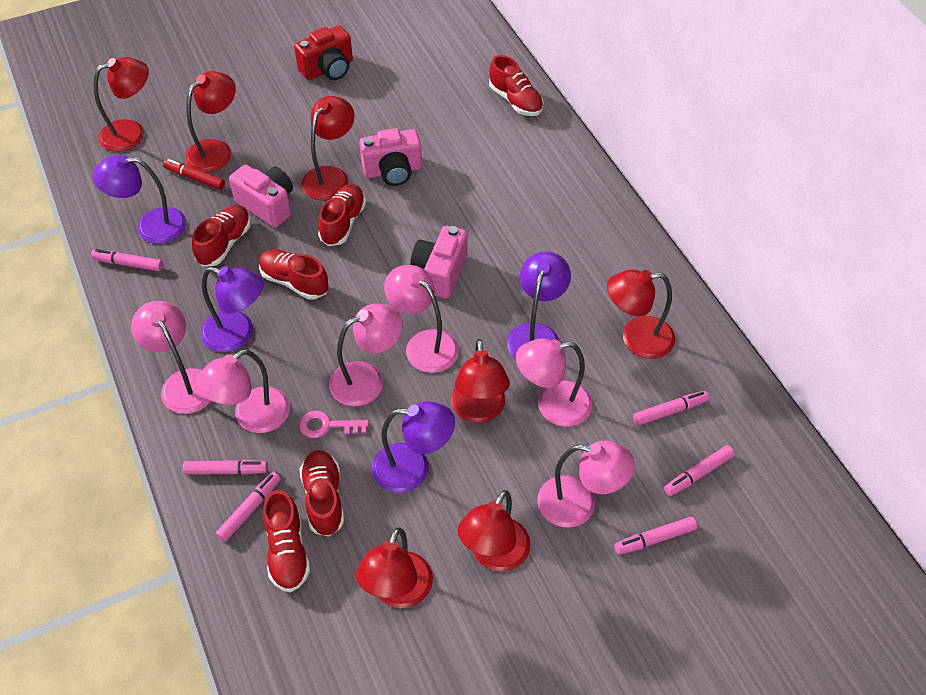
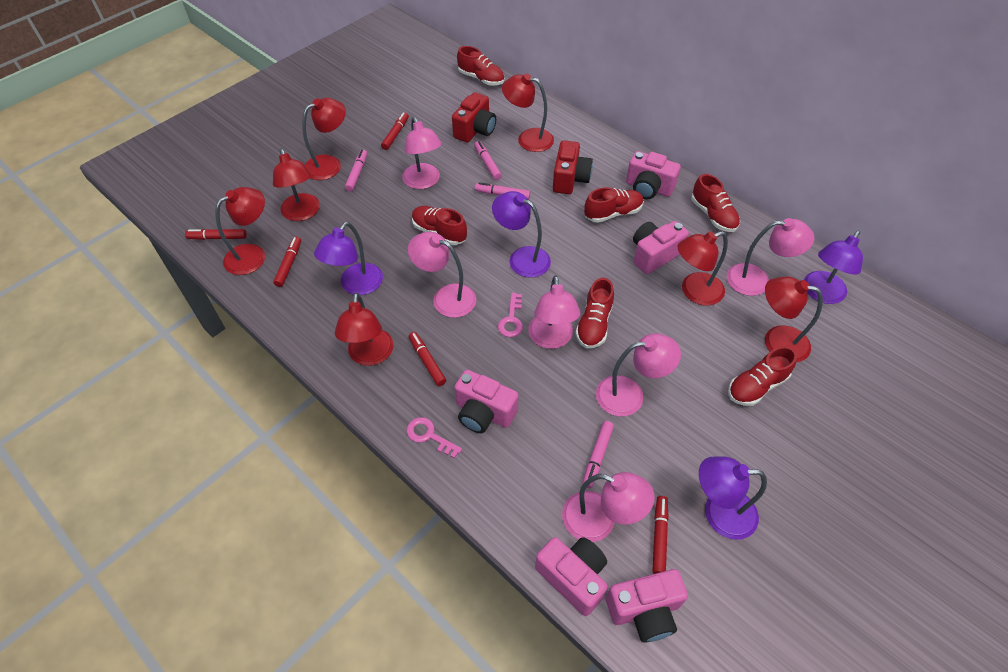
pink camera: [229,165,293,228] [359,128,422,186] [410,226,468,299] = 3 -> [454,370,519,433] [535,537,608,616] [606,569,688,642] [626,151,681,199] [633,221,689,274] = 5
pink key: [299,411,369,438] = 1 -> [406,417,462,459] [498,293,523,337] = 2
pink marker: [91,249,163,271] [183,460,268,475] [216,472,281,542] [614,517,697,555] [633,391,709,426] [664,445,734,496] = 6 -> [345,150,367,191] [474,141,502,180] [475,182,530,200] [582,421,614,488] = 4
red camera: [294,25,353,80] = 1 -> [452,92,496,142] [553,140,593,194] = 2
red marker: [163,159,225,190] = 1 -> [185,229,247,240] [273,237,301,287] [381,112,409,150] [409,332,446,386] [652,496,669,574] = 5

